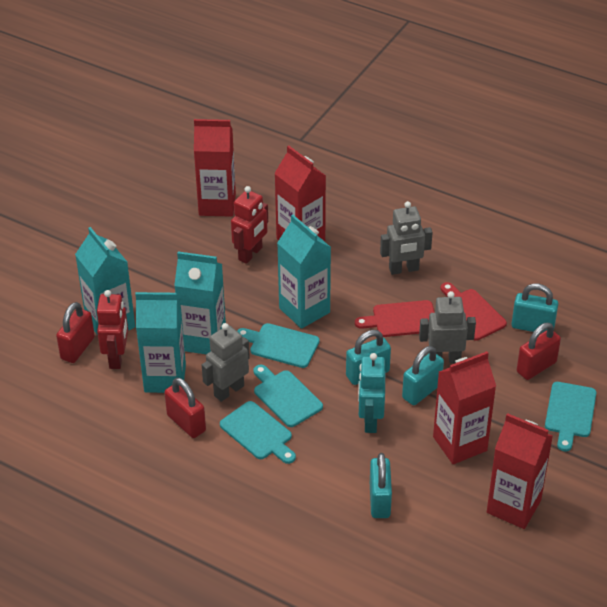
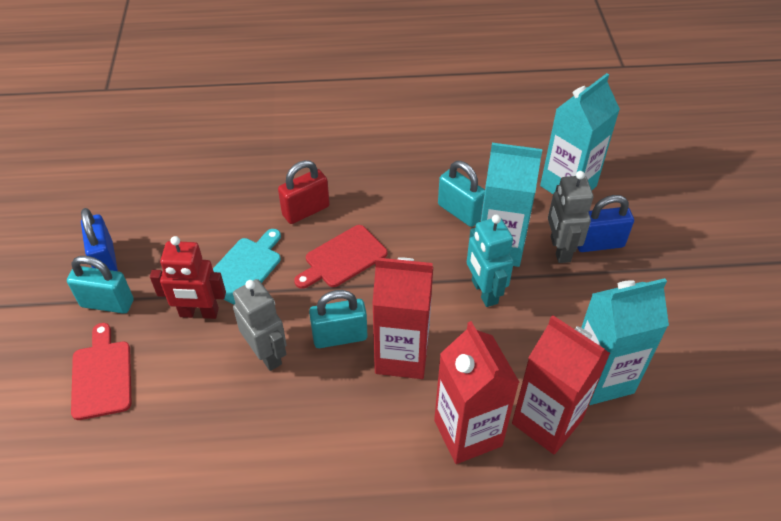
blue padlock: none = 0 -> [81,208,118,271] [577,195,634,252] = 2
grey robot: [202,323,250,402] [380,201,433,275] [419,291,476,363] = 3 -> [233,279,287,371] [548,171,593,263] = 2
red carton: [194,119,236,217] [274,146,326,241] [433,351,496,464] [487,413,553,529] = 4 -> [372,257,433,379] [434,321,519,464] [512,315,610,455] = 3
red padlock: [56,302,95,363] [164,378,206,438] [517,323,561,380] = 3 -> [278,160,330,224] = 1
red robot: [97,290,128,369] [231,186,268,264] = 2 -> [150,236,226,319] = 1
turquoise carton: [75,227,135,335] [135,292,186,393] [174,252,226,354] [277,215,331,329] = 4 -> [481,143,543,267] [540,73,620,194] [581,278,669,405] = 3
turquoise cutting board: [220,401,296,464] [237,323,320,368] [253,365,323,427] [545,382,596,451] = 4 -> [213,229,281,305] = 1
turquoise padlock: [346,330,391,385] [370,453,392,518] [402,346,444,405] [512,283,558,333] = 4 -> [67,256,134,314] [309,290,367,348] [438,161,485,227] = 3

